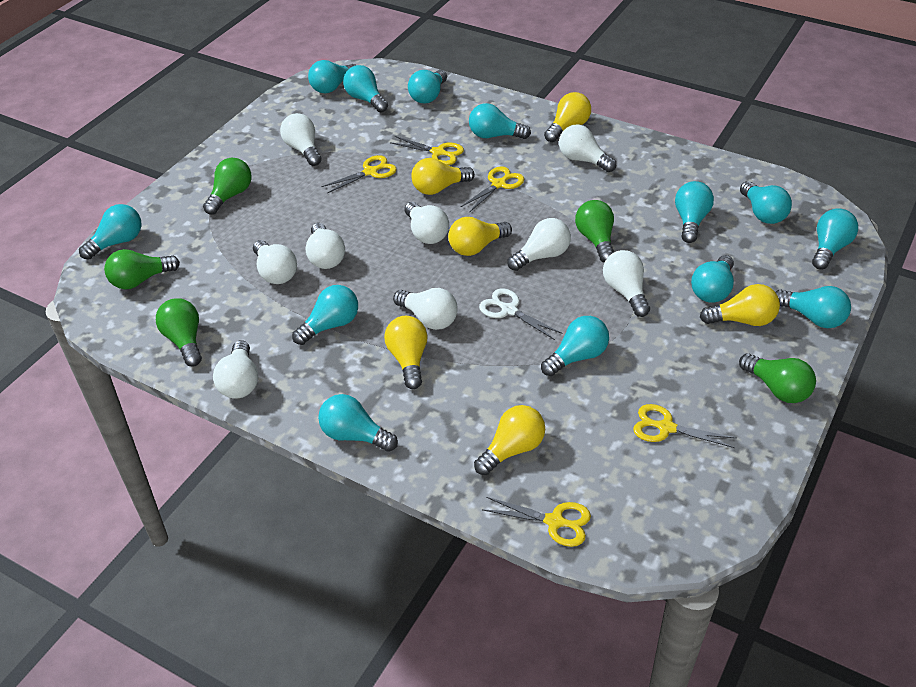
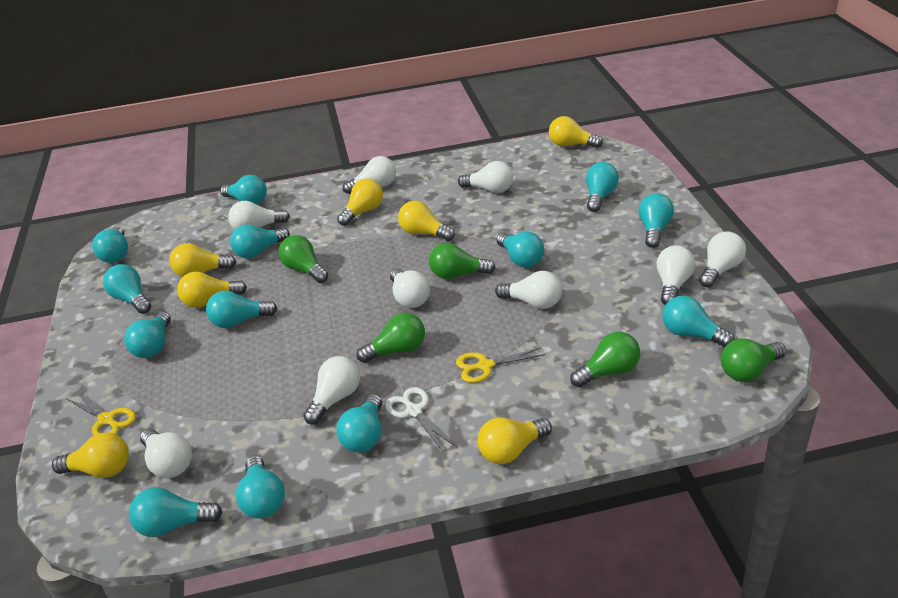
yellow light bulb: [384,316,428,389] [411,158,475,195] [448,217,512,256] [474,405,545,475] [544,92,591,142] [700,284,780,326] = 6 -> [52,432,129,478] [169,243,236,277] [177,272,247,308] [337,178,383,226] [398,201,455,241] [478,417,552,464] [549,116,603,148] = 7
yellow scissors: [322,155,397,193] [391,136,464,165] [461,166,524,213] [483,497,591,547] [633,404,737,448] = 5 -> [67,391,136,435] [456,347,545,383] = 2

